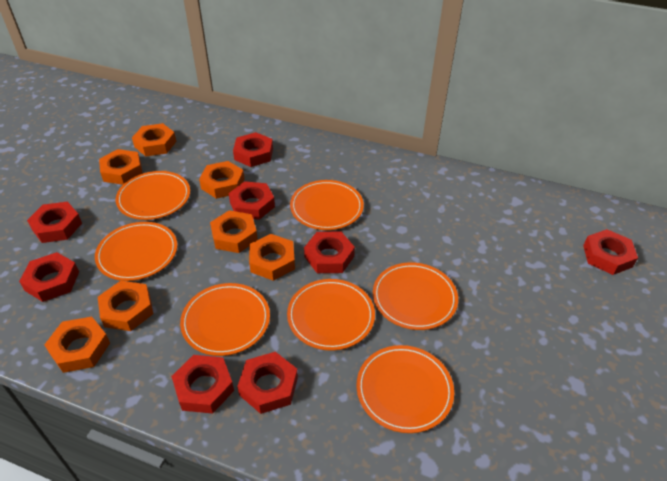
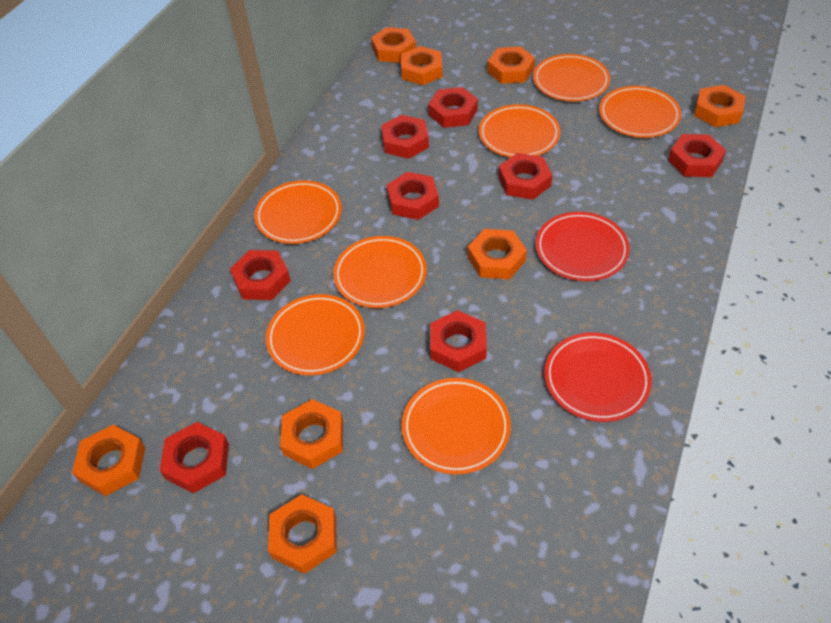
orange nut: [44,317,110,373] [98,281,153,331] [99,149,143,185] [132,123,177,156] [199,161,245,199] [210,210,258,253] [249,234,295,281] = 7 -> [72,425,145,496] [268,494,337,574] [280,399,343,469] [371,27,416,63] [401,46,443,85] [468,229,527,279] [487,46,535,84] [694,85,745,127] = 8
red plate: none = 0 -> [536,212,630,281] [544,332,652,422] = 2

